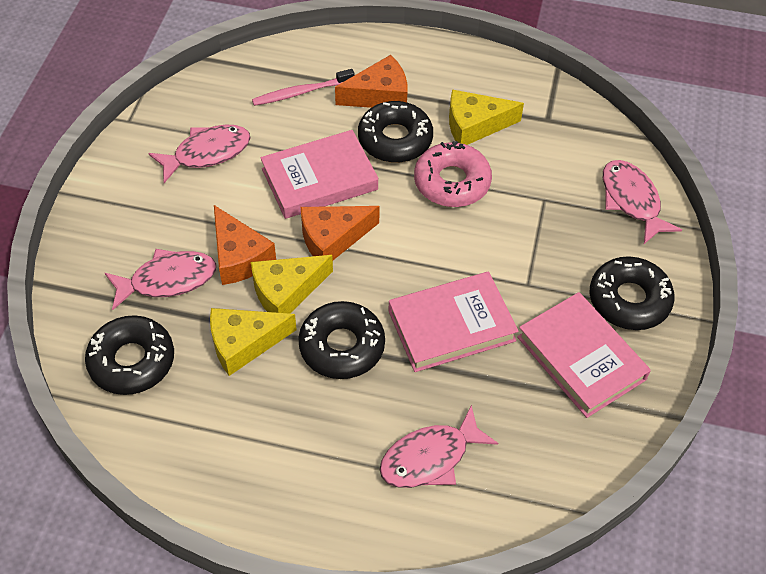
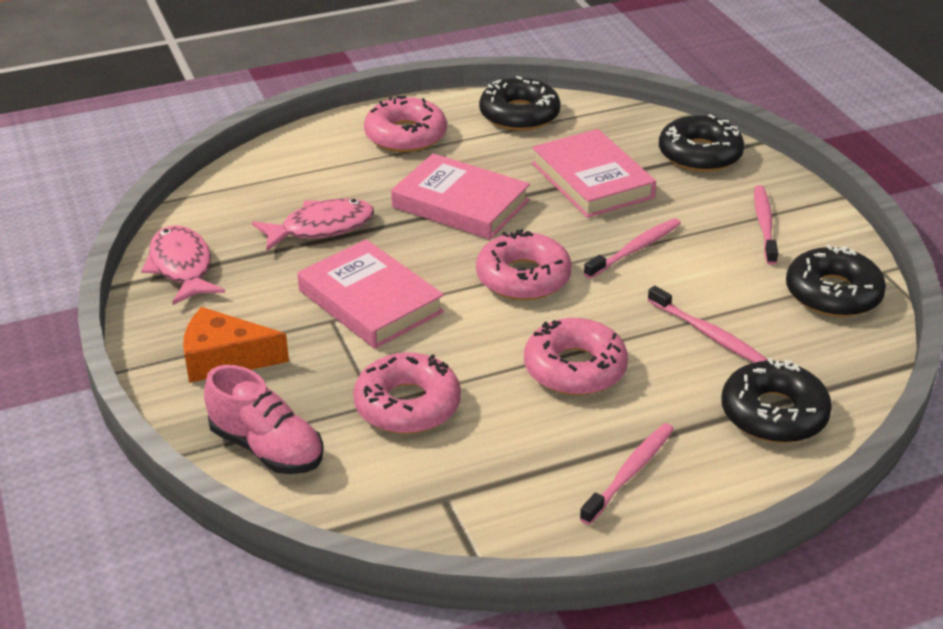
orange cheese: [214,205,276,285] [301,206,380,260] [335,55,407,108] = 3 -> [183,307,289,383] = 1
pink donut: [414,141,492,207] = 1 -> [353,352,461,434] [364,96,447,152] [476,229,572,300] [524,318,628,395] = 4
pink fish: [105,249,216,310] [148,125,250,183] [380,405,498,488] [603,160,682,244] = 4 -> [141,225,225,305] [252,198,374,251] = 2
pink shoe: none = 0 -> [204,365,323,474] = 1
pink toothbrush: [252,69,354,106] = 1 -> [579,423,674,525] [584,218,681,279] [648,286,768,363] [754,185,778,265] = 4
yellow cheese: [210,308,297,376] [251,255,333,314] [449,89,524,145] = 3 -> none = 0

